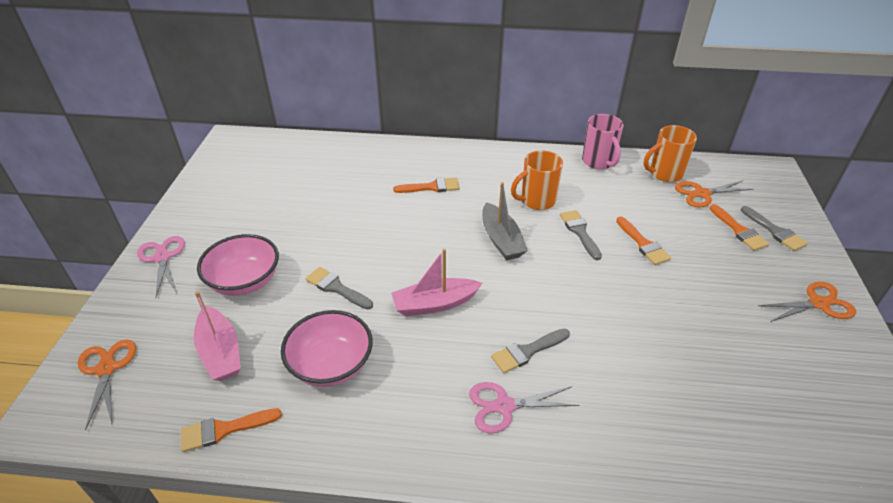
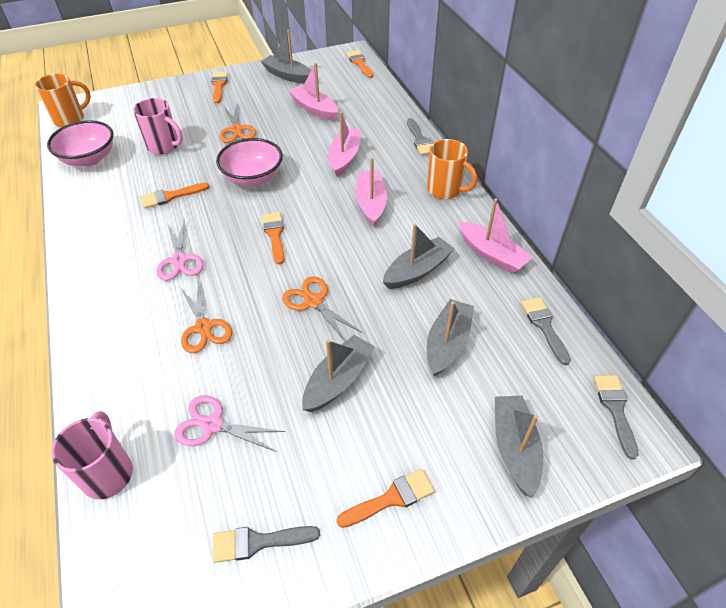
grey boat: [482,182,528,260] = 1 -> [261,30,311,84] [302,335,375,412] [383,224,454,289] [427,299,474,376] [495,396,543,498] = 5
orange brush: [181,408,282,452] [393,178,460,193] [616,217,671,265] [709,204,769,251] = 4 -> [141,182,209,209] [211,72,228,103] [262,212,284,264] [337,469,435,528] [346,50,373,78] = 5
pink boat: [194,291,241,381] [391,249,482,316] = 2 -> [288,63,338,121] [328,112,361,177] [356,158,387,227] [459,198,533,273] = 4
pink mug: [582,114,624,169] = 1 -> [51,411,133,499] [133,98,183,155] = 2

